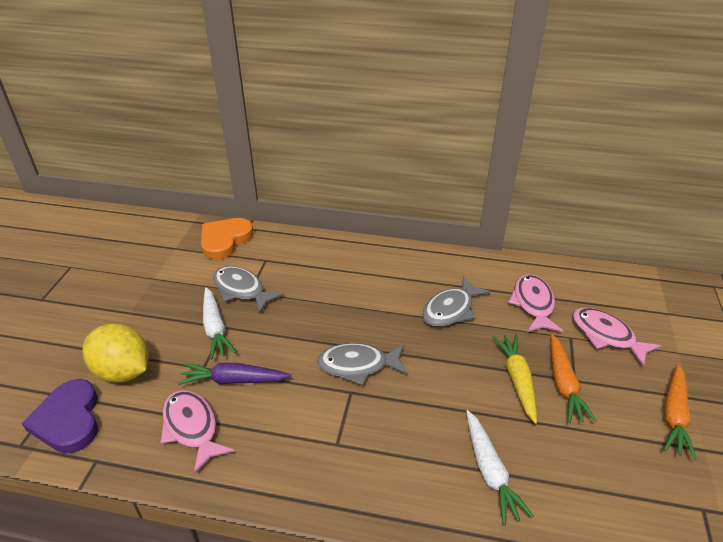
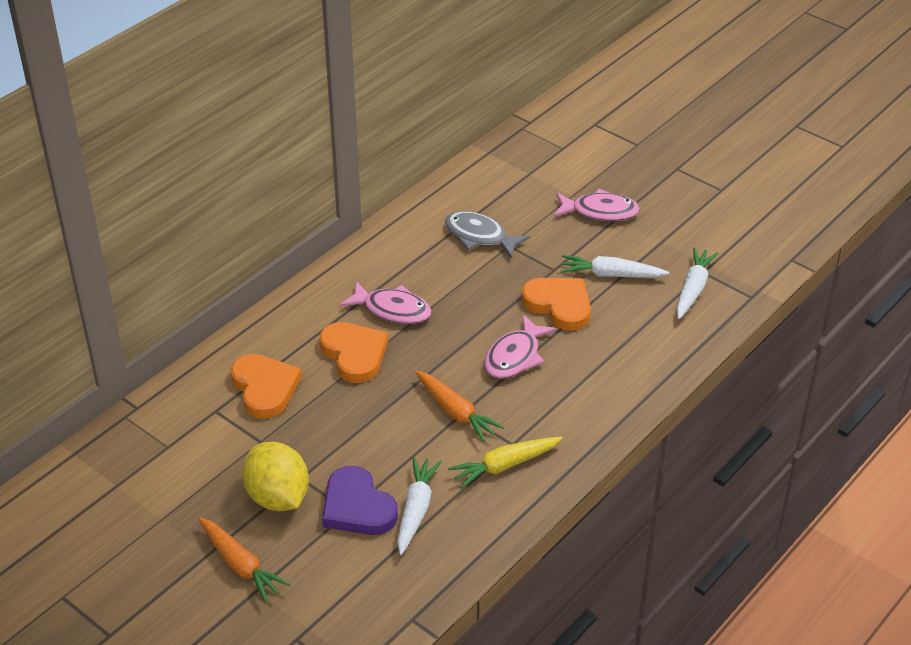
grey fish: [213,266,284,313] [317,343,408,386] [422,276,490,327] = 3 -> [445,211,530,258] = 1
orange heart: [201,218,254,260] = 1 -> [231,354,302,419] [319,322,388,383] [521,278,591,331] = 3
purple carrot: [178,363,291,385] = 1 -> none = 0
white carrot: [203,287,236,360] [466,410,534,525] = 2 -> [397,457,442,555] [561,255,669,278] [676,247,719,319] = 3

